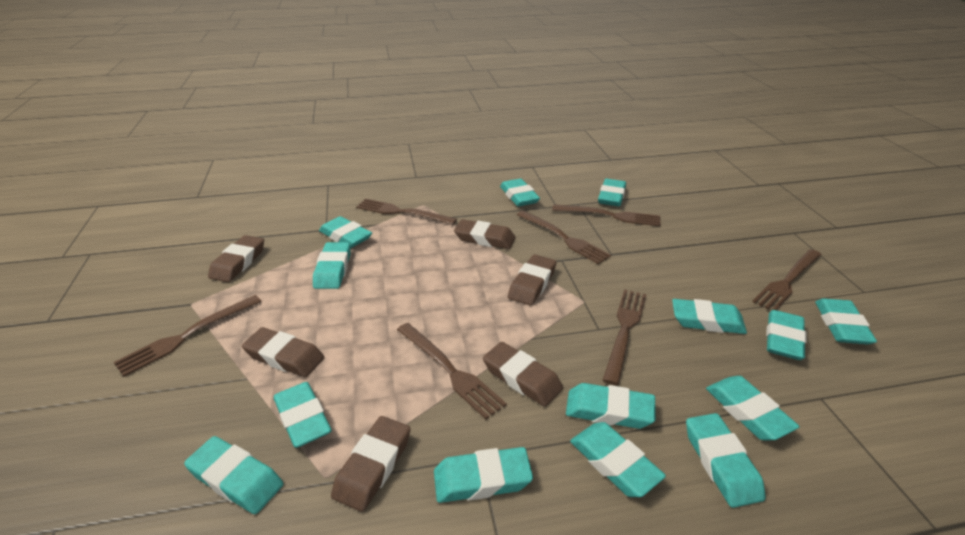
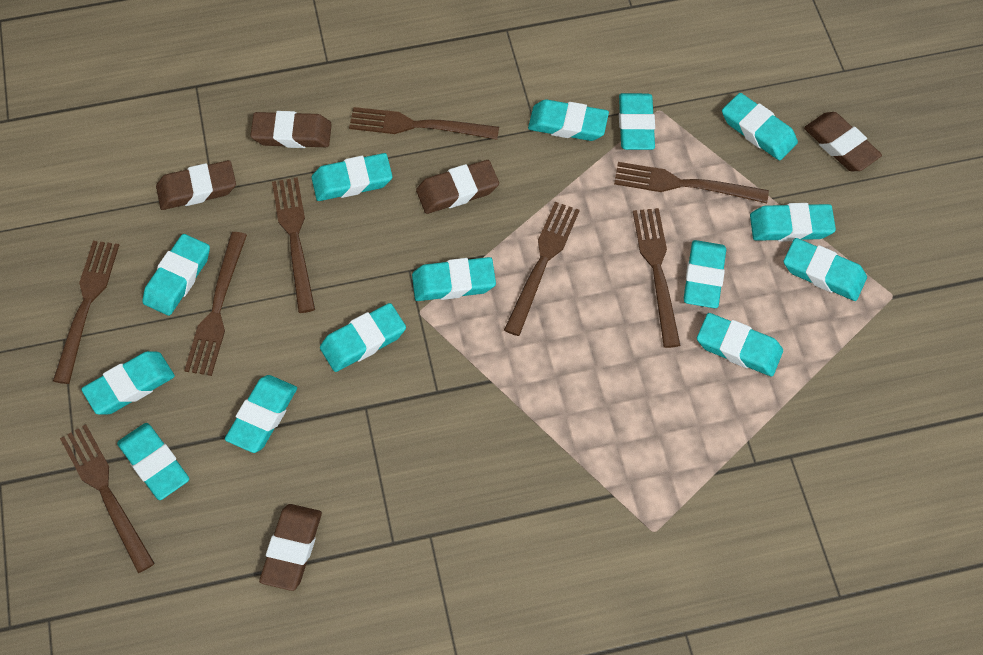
brown eraser: [208,235,264,282] [242,327,324,377] [331,416,410,512] [454,219,516,249] [483,342,563,407] [508,255,557,306] = 6 -> [156,160,236,210] [250,111,332,148] [259,504,322,591] [416,160,499,214] [804,112,882,171] = 5
brown fork: [114,295,262,377] [356,198,457,225] [397,323,507,419] [517,211,611,264] [552,204,661,226] [603,289,647,385] [752,249,822,310] = 7 -> [53,241,119,384] [60,424,155,573] [184,232,247,376] [272,177,315,313] [349,107,499,140] [504,202,580,336] [614,162,769,203] [633,208,681,348] = 8

